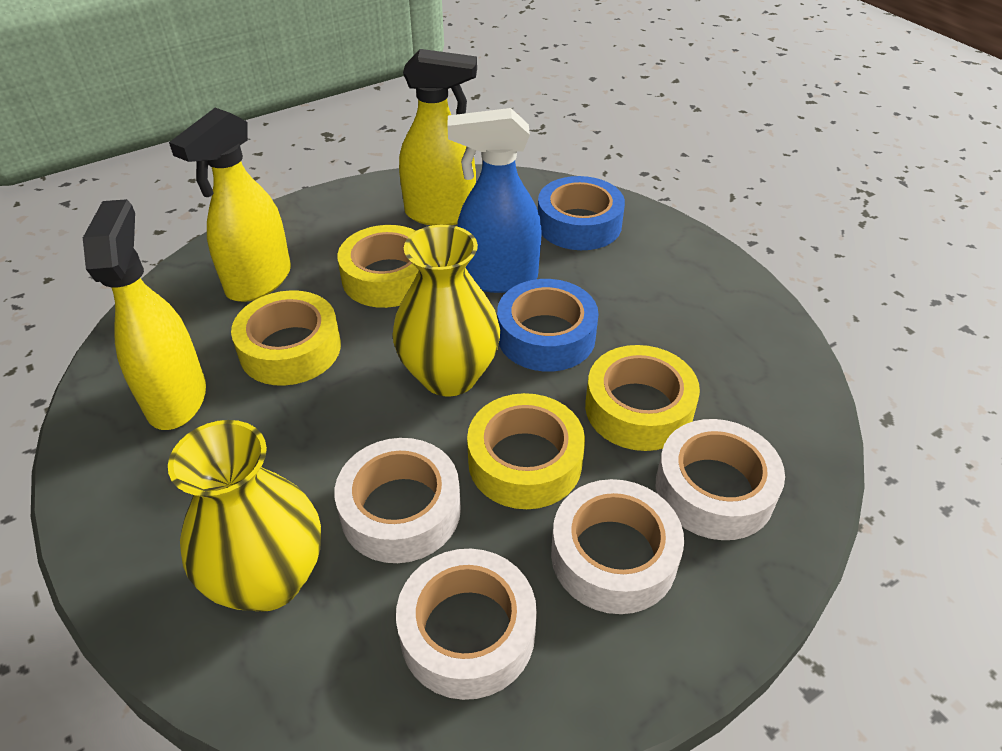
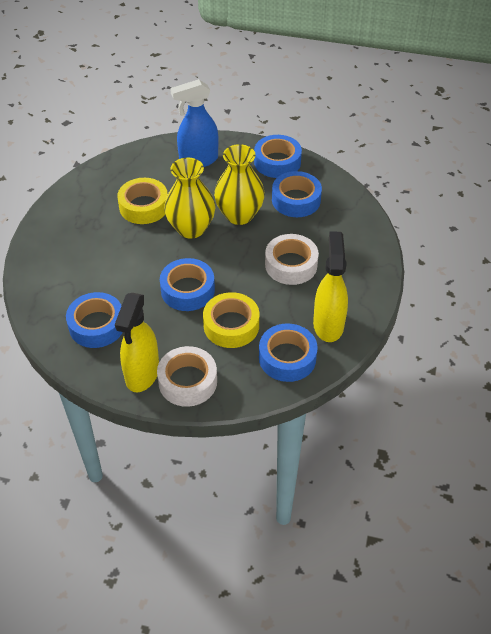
blue tape: [497,279,599,371] [538,176,625,250] = 2 -> [66,292,123,348] [160,258,215,311] [254,135,302,178] [259,323,318,382] [272,171,322,217] = 5
white tape: [335,438,461,563] [396,549,537,700] [551,479,684,614] [656,419,785,540] = 4 -> [157,346,217,407] [265,234,319,285] = 2
yellow spray bottle: [83,199,206,430] [169,108,291,302] [399,49,477,226] = 3 -> [115,293,159,392] [313,232,348,342] = 2
yellow tape: [231,290,341,386] [337,225,419,308] [467,393,585,509] [585,345,700,451] = 4 -> [117,178,168,224] [203,292,259,348] = 2

